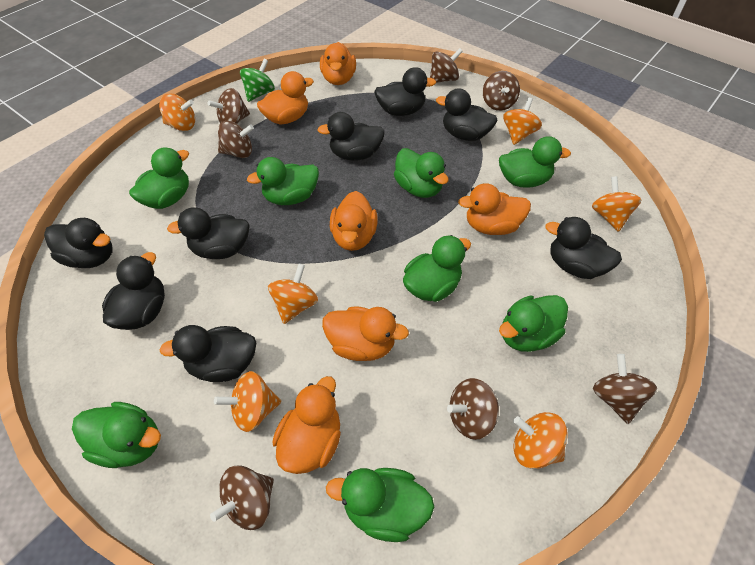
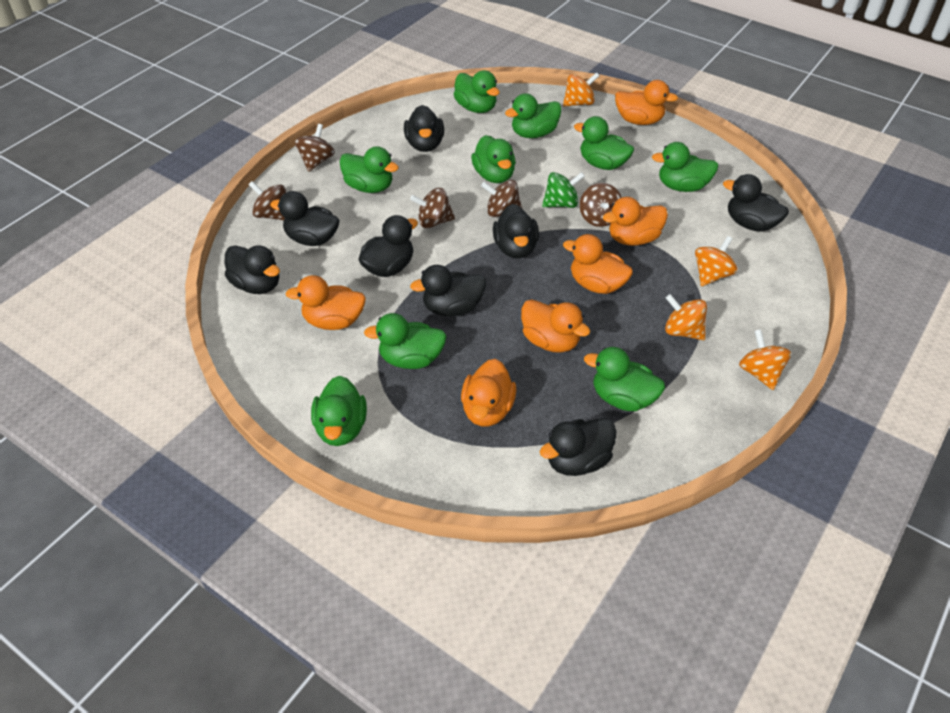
brown spinning top: [208,88,250,124] [210,466,274,530] [218,121,254,158] [430,48,463,83] [447,378,499,440] [483,71,520,111] [593,354,657,424] = 7 -> [248,181,286,220] [295,124,335,172] [410,188,455,228] [481,180,522,217] [580,183,622,227] = 5
green duck: [72,402,161,468] [129,147,189,209] [247,157,319,205] [326,468,434,542] [394,148,449,198] [403,235,471,302] [499,136,571,188] [499,295,568,352] = 8 -> [311,376,367,446] [340,146,399,193] [364,313,447,369] [454,70,500,113] [471,135,516,183] [505,94,562,138] [574,116,634,170] [584,347,665,411] [652,142,718,192] = 9
orange spinning top: [159,94,195,131] [214,371,281,432] [268,264,318,324] [503,98,542,145] [513,412,568,469] [592,176,641,232] = 6 -> [563,72,599,107] [665,294,707,340] [695,236,737,286] [739,329,791,390] = 4

